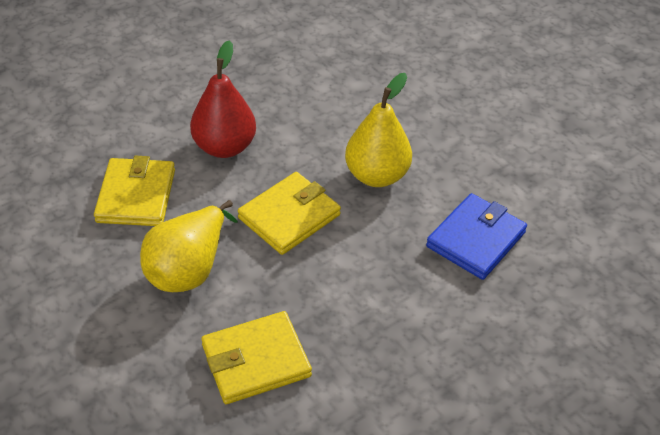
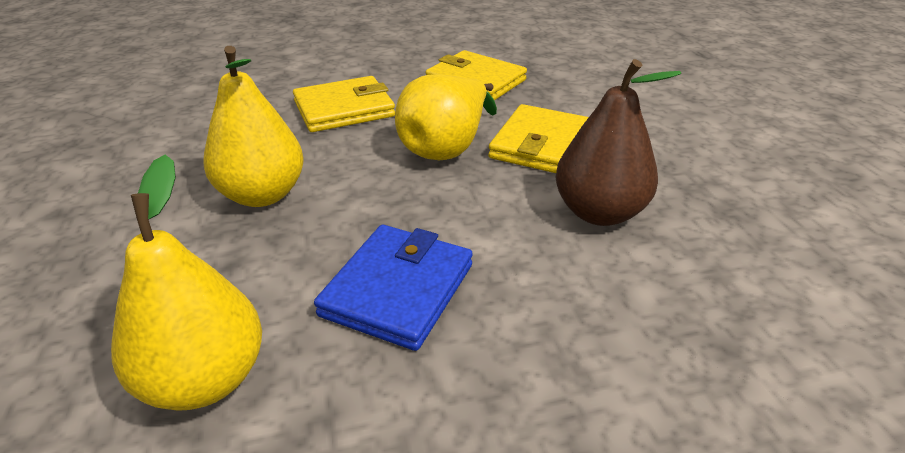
brown pear: none = 0 -> [555,59,681,226] = 1
red pear: [190,40,256,158] = 1 -> none = 0
yellow pear: [140,200,238,292] [345,73,412,187] = 2 -> [111,155,262,411] [203,46,304,207] [395,74,497,160] = 3

